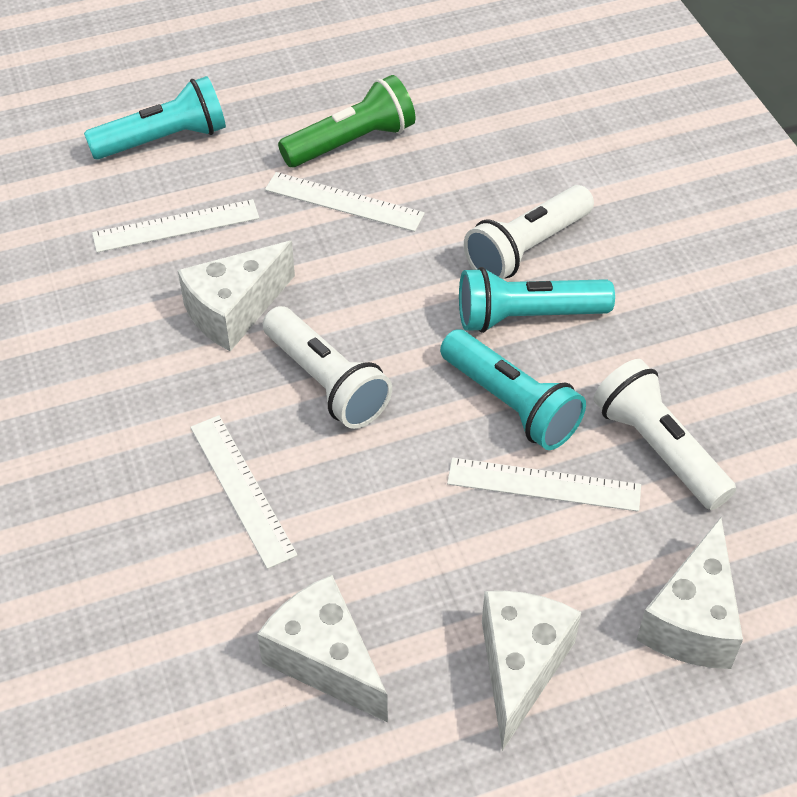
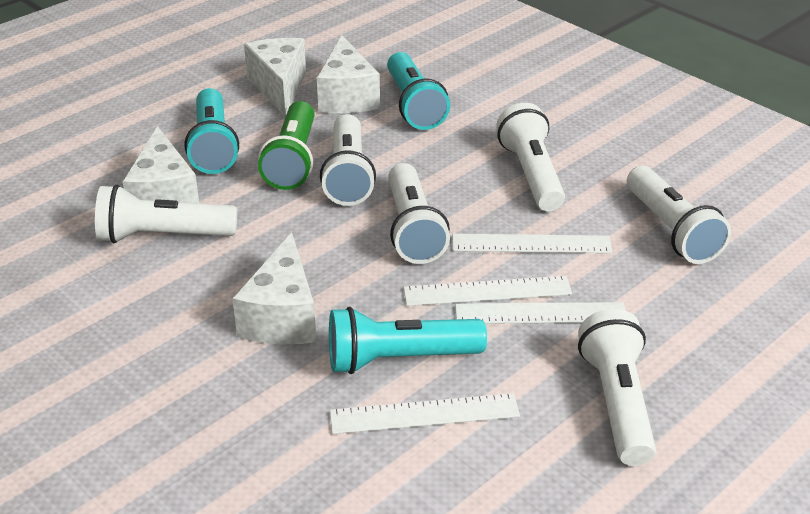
white flashlight: [263,306,392,429] [464,185,594,279] [593,359,736,510] = 3 -> [95,185,237,243] [320,114,376,206] [388,163,450,264] [496,103,565,211] [578,309,656,466] [627,166,731,264] = 6

